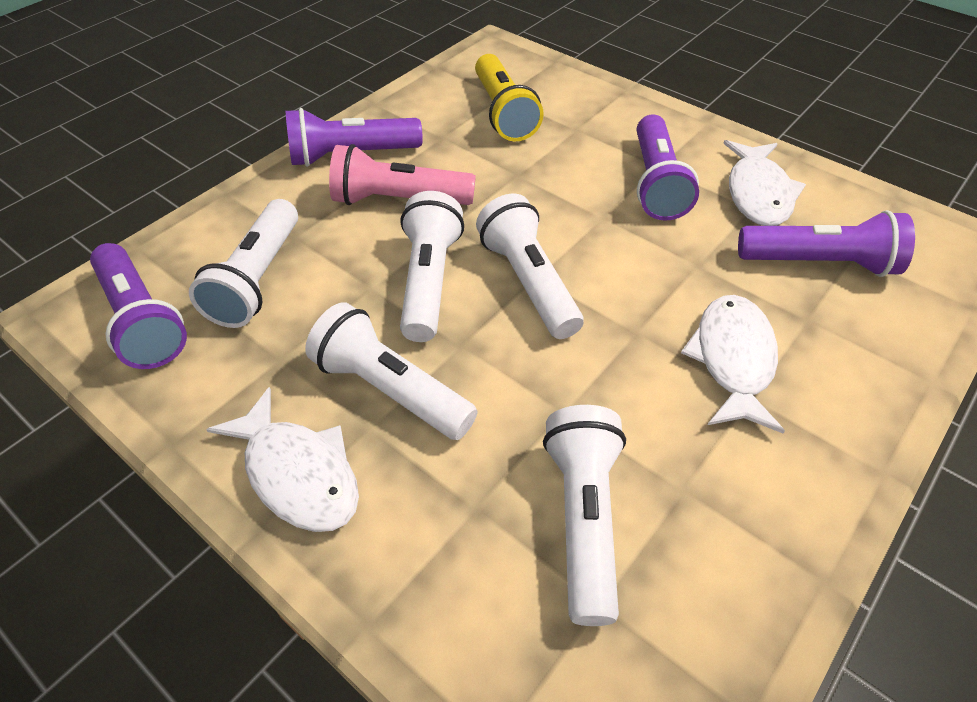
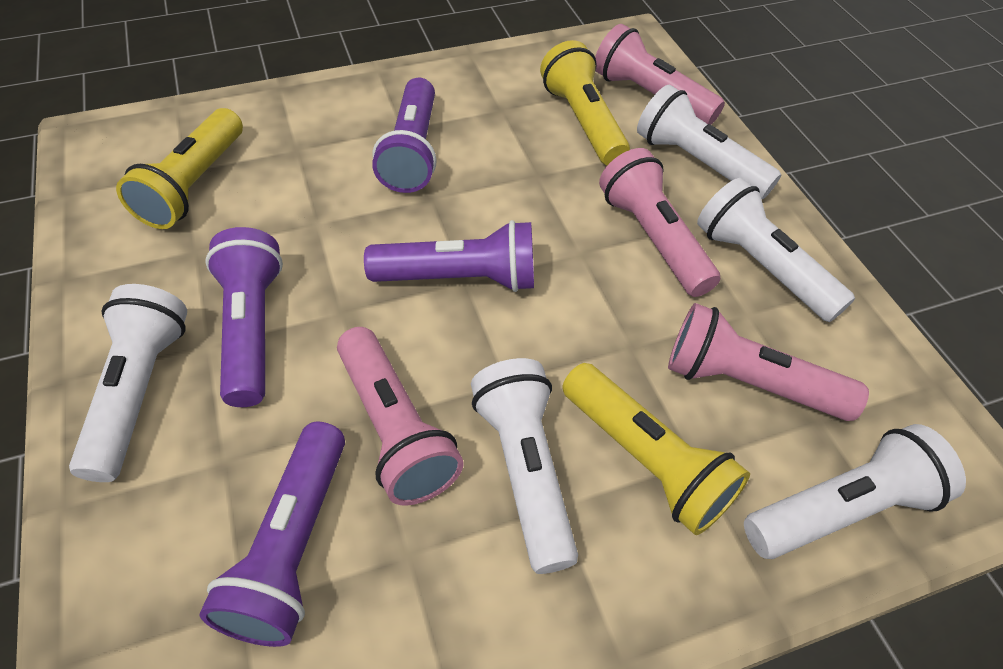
pink flashlight: [329,144,476,205] = 1 -> [337,327,464,506] [595,24,725,125] [599,148,720,297] [668,303,869,421] = 4
white fish: [206,387,359,532] [681,295,785,434] [723,140,806,226] = 3 -> none = 0
yellow flashlight: [475,54,544,141] = 1 -> [116,108,243,229] [540,40,630,165] [562,363,750,535] = 3

